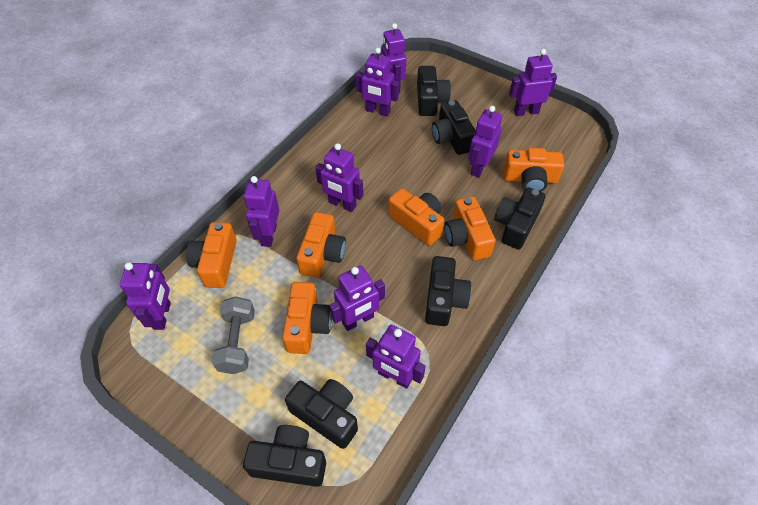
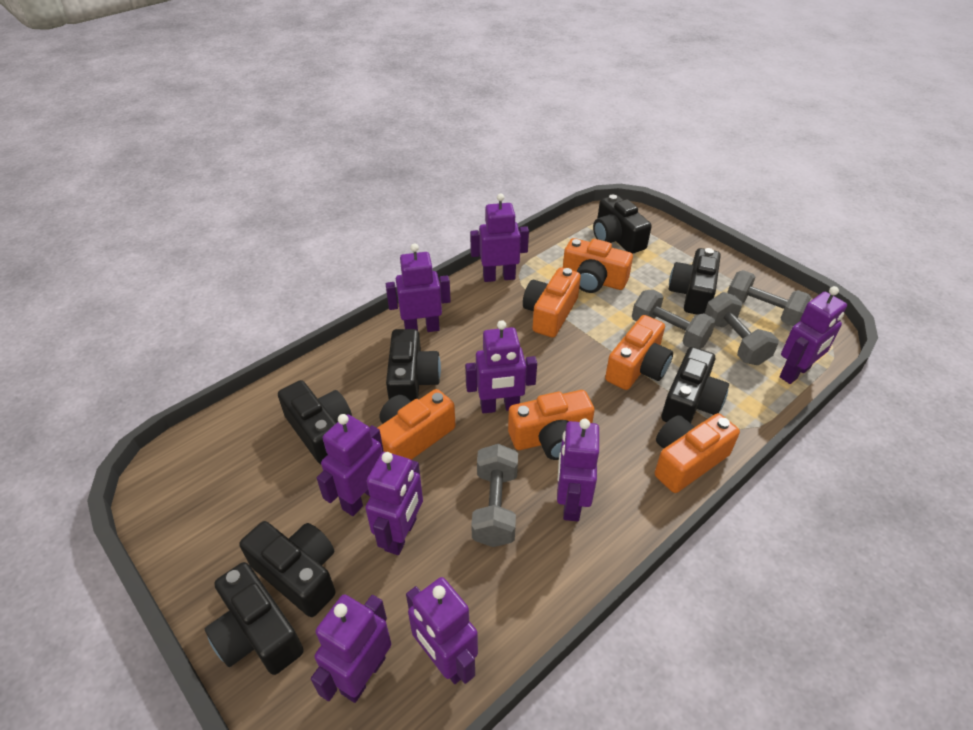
black camera: [243,425,326,487] [285,379,358,449] [417,66,451,116] [425,256,471,326] [432,100,476,155] [494,187,546,249] = 6 -> [205,562,304,675] [239,521,335,617] [278,380,352,464] [386,329,441,401] [593,194,652,254] [662,347,729,423] [669,248,721,315] = 7
grey dumbbell: [211,296,255,374] = 1 -> [471,444,518,547] [632,289,716,349] [705,292,779,365] [727,270,811,326] = 4

